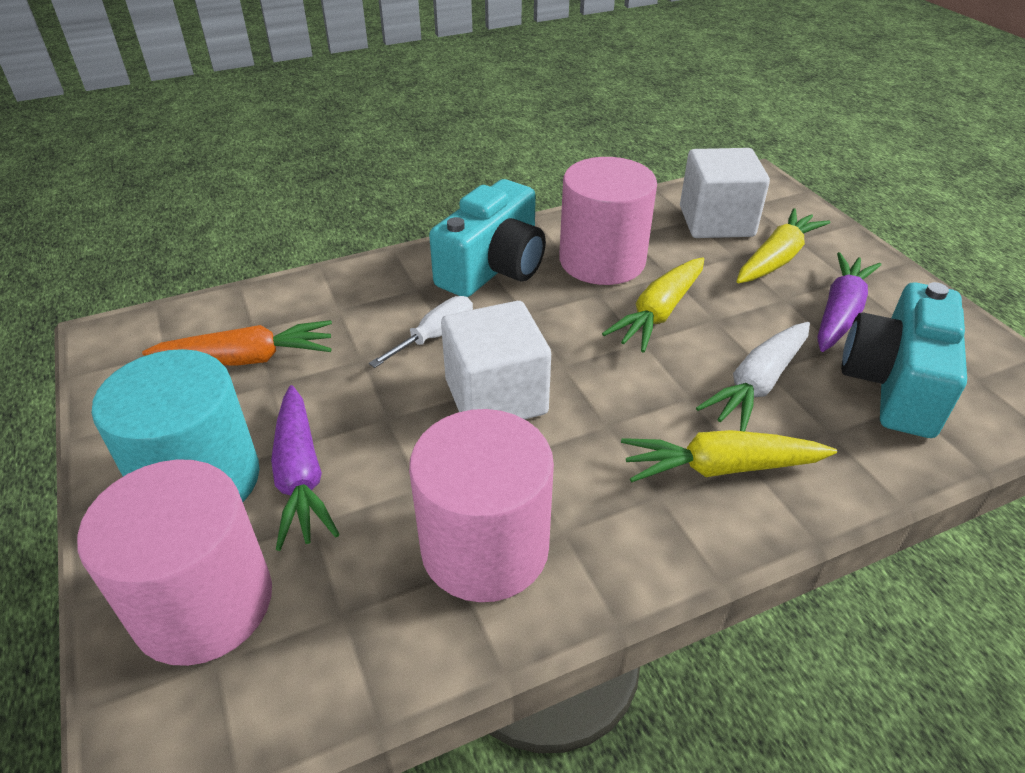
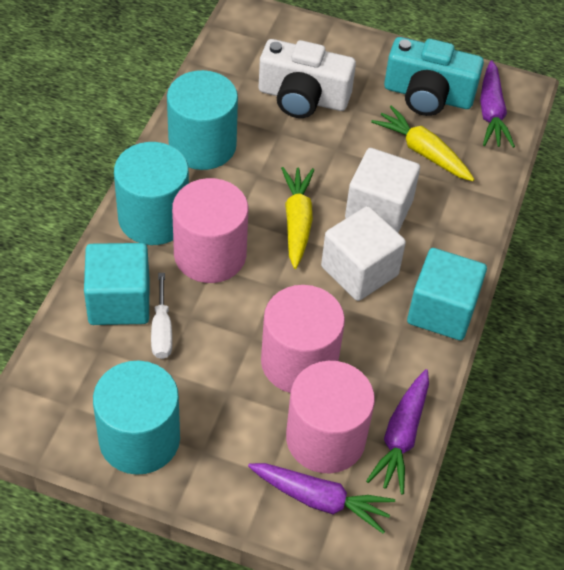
orange carrot: [142,320,332,366] = 1 -> none = 0
purple carrot: [271,385,340,551] [817,252,882,352] = 2 -> [248,463,395,534] [366,369,429,494] [480,60,515,148] = 3
turquoise camera: [429,179,546,297] [841,282,967,438] = 2 -> [384,37,484,116] = 1
turquoise cube: none = 0 -> [84,243,149,325] [407,248,487,340] = 2
turquoise cylinder: [91,349,260,502] = 1 -> [93,361,180,475] [114,142,189,245] [167,70,238,170] = 3
white camera: none = 0 -> [259,39,356,118] = 1
white carrot: [696,322,810,431] = 1 -> none = 0
yellow carrot: [602,257,704,353] [621,430,837,483] [737,208,830,283] = 3 -> [281,167,315,269] [371,105,474,181] = 2

